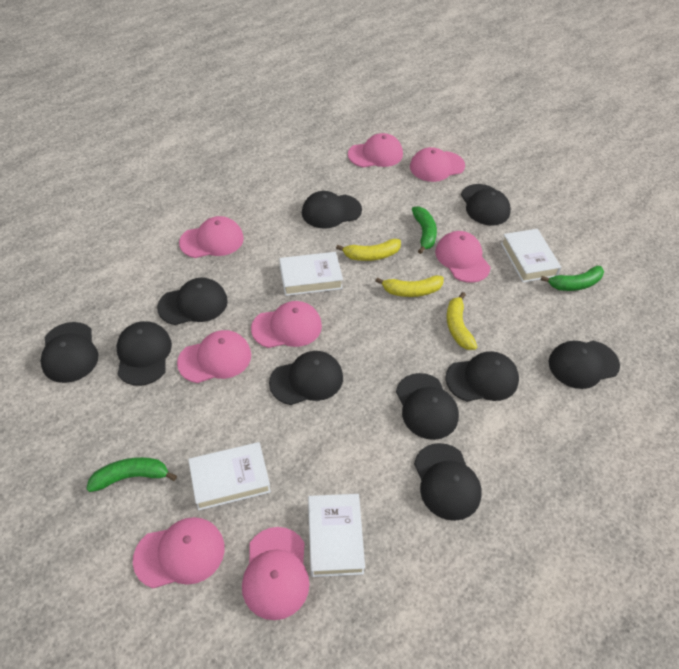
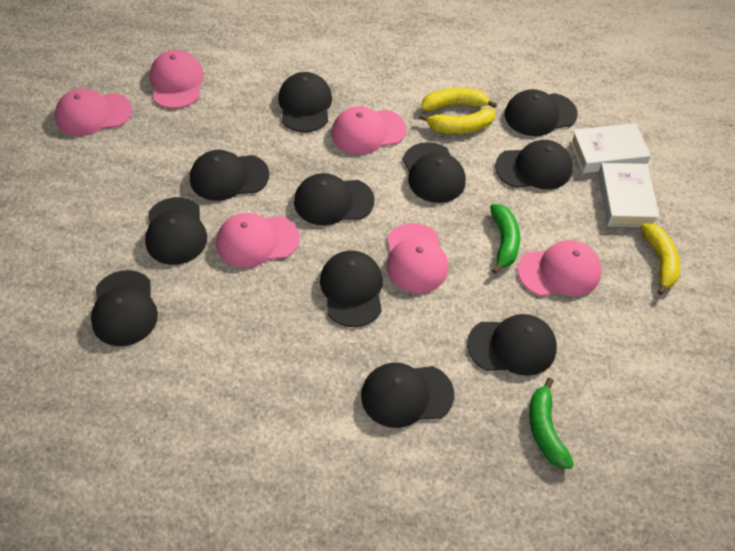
black cap: [40,322,98,383] [117,321,172,386] [157,278,228,325] [269,351,343,405] [302,191,362,229] [396,373,459,440] [414,443,482,521] [445,351,519,402] [461,184,511,226] [549,341,620,389] = 10 -> [91,270,158,346] [145,197,207,265] [190,150,269,201] [278,72,332,132] [294,173,375,225] [320,251,383,327] [361,363,454,428] [403,142,466,203] [467,314,557,376] [495,140,573,189] [505,89,578,136] = 11
green banana: [86,457,177,492] [412,206,437,254] [541,266,604,291] = 3 -> [490,204,520,274] [529,378,574,469] = 2
pink cap: [133,517,225,588] [177,330,251,383] [179,216,244,258] [242,527,310,620] [251,301,322,348] [348,133,403,168] [410,147,465,182] [435,231,491,283] = 8 -> [55,88,132,136] [150,50,204,109] [216,213,299,268] [331,106,406,154] [387,223,448,293] [517,240,602,296] = 6
white book: [188,442,271,511] [279,252,343,296] [308,494,365,577] [501,229,561,282] = 4 -> [570,123,651,173] [598,163,660,227] = 2

